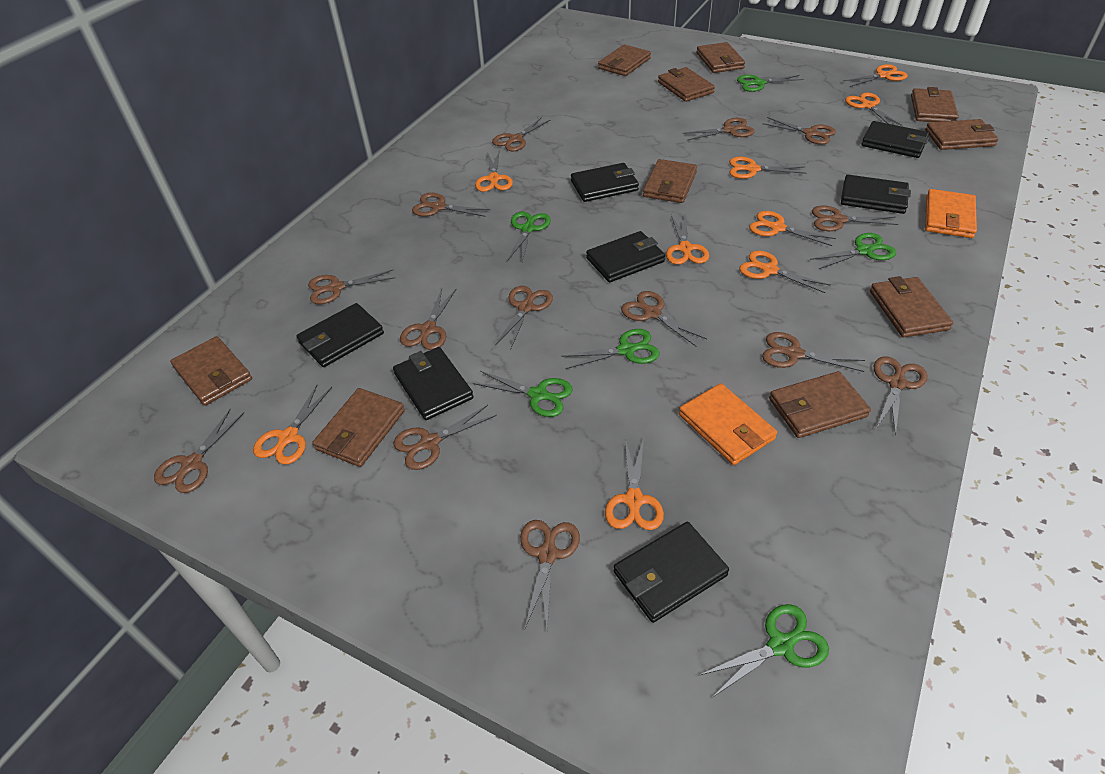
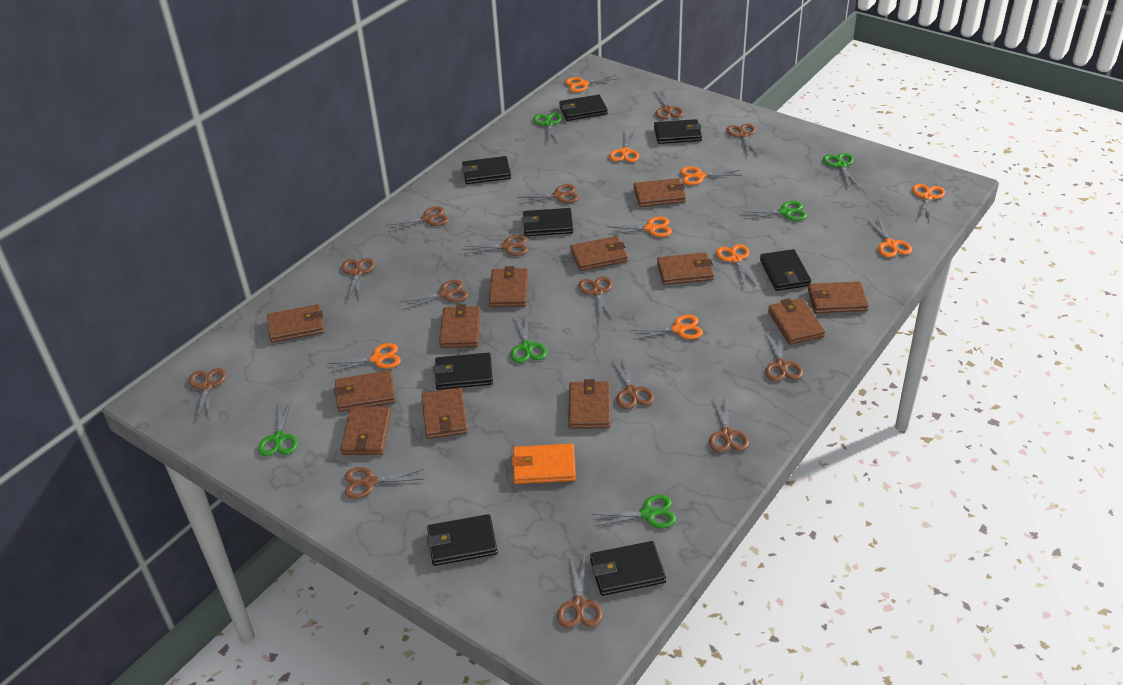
black wallet: [297,303,384,367] [393,347,474,420] [571,163,639,202] [586,231,665,282] [614,522,729,623] [841,175,911,214] [861,121,929,158] = 7 -> [427,514,498,566] [434,353,493,390] [462,156,511,184] [522,208,573,236] [559,94,608,121] [590,541,666,596] [654,119,702,144] [760,249,811,291] = 8
brown wallet: [170,336,252,406] [312,388,405,467] [598,44,651,76] [643,159,697,203] [658,67,715,102] [696,42,745,73] [769,371,871,438] [870,276,953,337] [911,87,959,122] [925,119,998,150] = 10 -> [267,304,324,343] [334,370,395,412] [341,407,391,455] [422,387,468,439] [439,304,481,348] [489,266,528,307] [568,379,611,429] [570,236,628,271] [634,178,686,207] [657,252,714,285] [768,298,825,345] [808,281,869,313] = 12
orange wallet: [679,383,777,465] [925,189,977,238] = 2 -> [512,444,576,484] = 1

